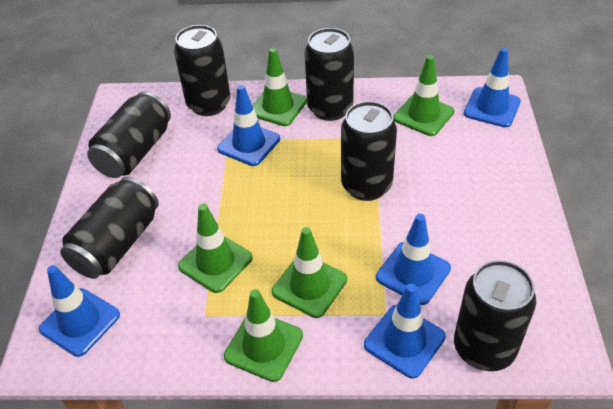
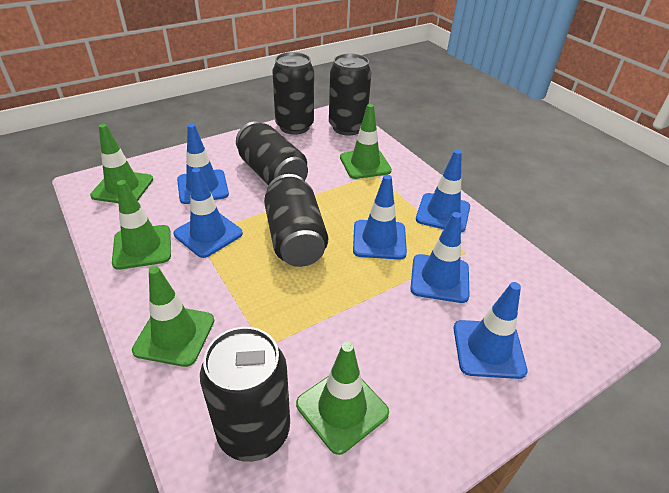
black can: [60,177,159,279] [87,91,171,178] [174,25,230,116] [305,28,354,121] [341,101,397,201] [454,260,536,371] = 6 -> [200,327,290,462] [236,121,308,185] [264,174,328,267] [272,52,314,134] [329,53,371,135] = 5
blue traffic cone: [39,265,120,357] [217,85,280,166] [364,283,446,379] [376,214,451,305] [464,47,521,127] = 5 -> [174,168,243,258] [177,124,229,204] [353,175,407,260] [410,212,470,303] [416,150,470,233] [454,282,528,379] = 6

